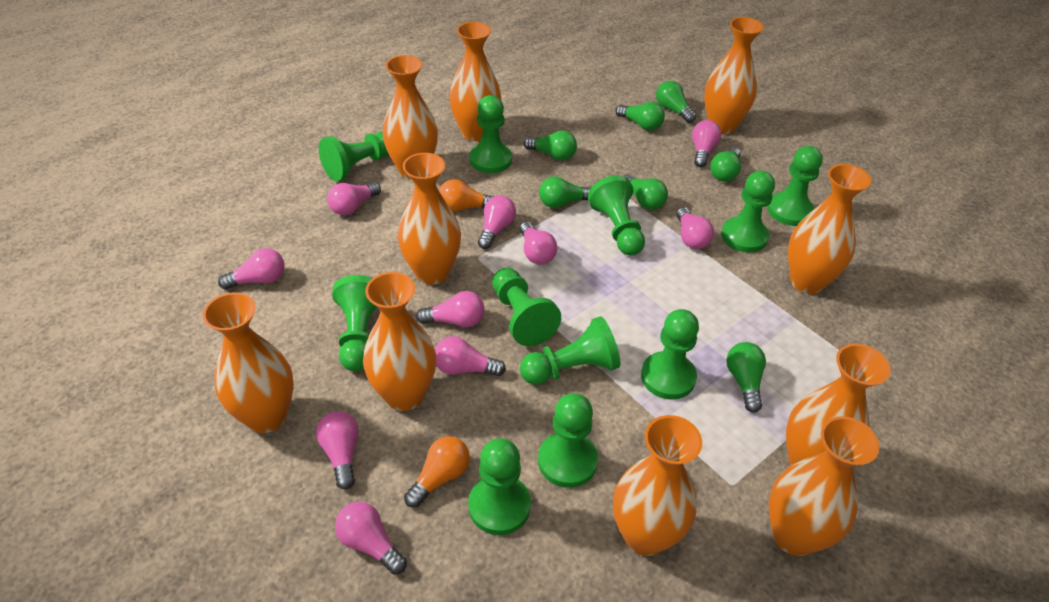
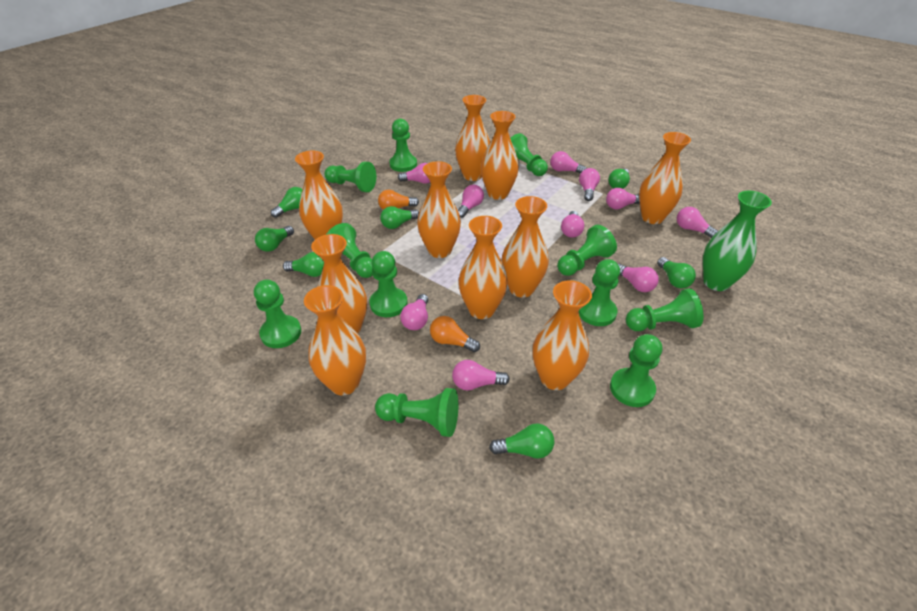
green vase: none = 0 -> [703,191,772,291] = 1

